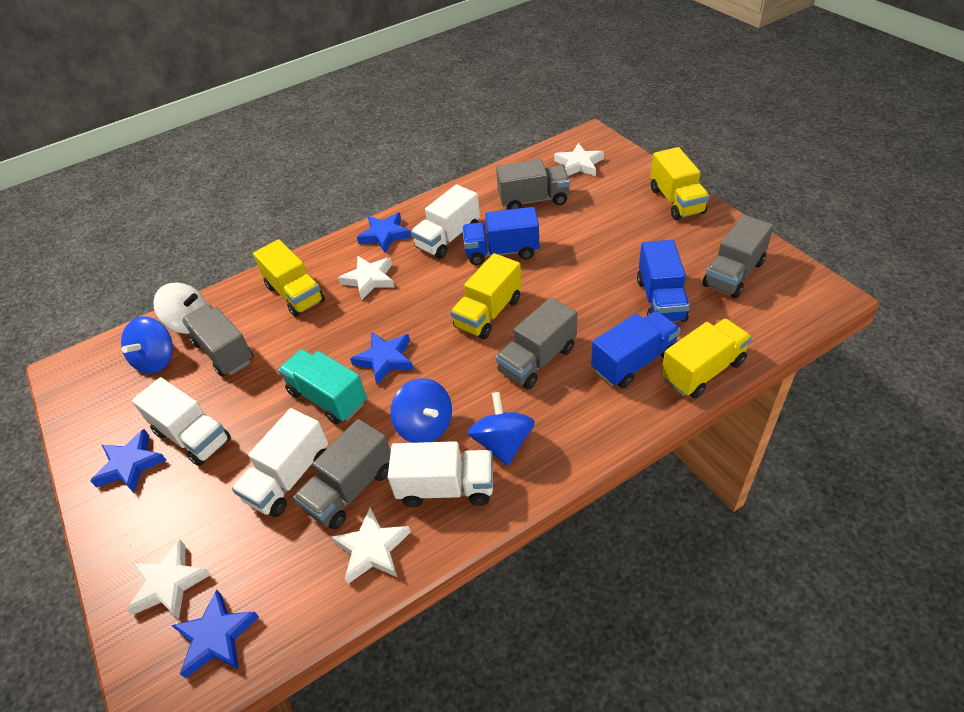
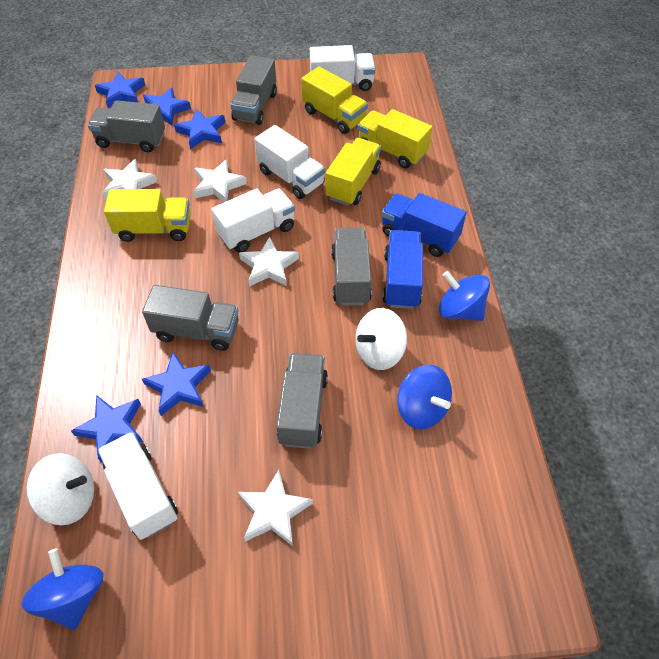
blue star: [90,429,166,493] [171,589,259,678] [350,332,414,385] [357,212,412,253] = 4 -> [71,395,143,463] [95,72,145,108] [142,352,211,416] [143,88,191,126] [174,109,225,149] = 5
blue truck: [462,207,540,265] [591,311,680,388] [637,240,690,322] = 3 -> [381,193,466,257] [382,230,423,309] = 2
turquoise truck: [278,349,367,424] = 1 -> none = 0
white spinning top: [154,283,207,334] = 1 -> [26,453,94,525] [355,308,407,370] = 2

